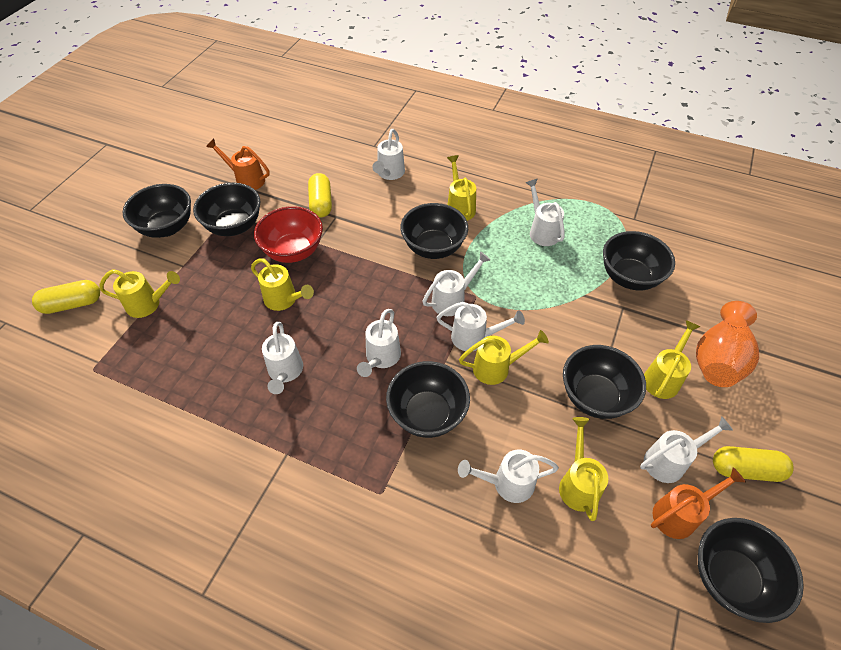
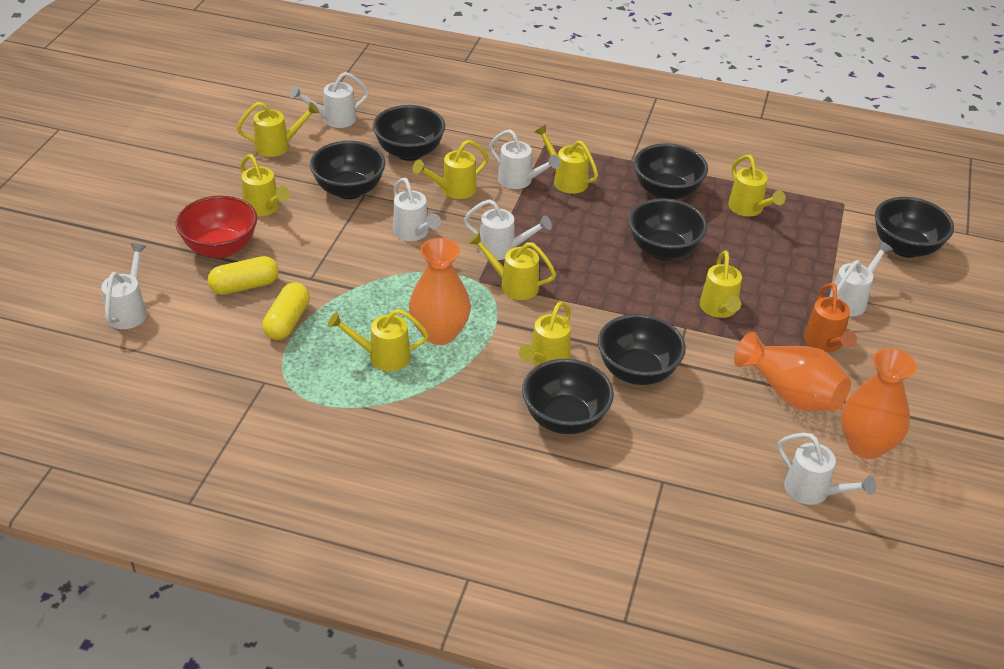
orange vase: [696,301,759,387] = 1 -> [409,238,471,345] [734,332,851,411] [841,348,917,459] = 3
orange watering can: [206,139,270,190] [651,467,746,539] = 2 -> [804,283,857,352] = 1
white watering can: [262,322,303,394] [357,309,401,377] [373,129,405,180] [422,251,490,316] [436,302,525,351] [458,450,559,503] [525,179,565,246] [640,417,733,483] = 8 -> [101,243,147,329] [290,72,369,128] [393,178,441,241] [464,199,552,260] [490,129,560,189] [777,433,877,505] [829,241,893,316] = 7
yellow capsule: [32,280,100,314] [308,173,332,217] [713,446,794,482] = 3 -> [207,256,279,295] [262,282,310,340] = 2
yellow watering can: [99,269,180,318] [251,258,314,311] [447,155,476,221] [459,330,549,385] [559,417,608,521] [644,320,700,399] = 6 -> [237,102,319,157] [240,154,290,216] [328,309,429,371] [413,140,489,199] [469,232,556,300] [519,302,571,366] [534,125,598,194] [700,250,742,318] [728,155,786,216] = 9

